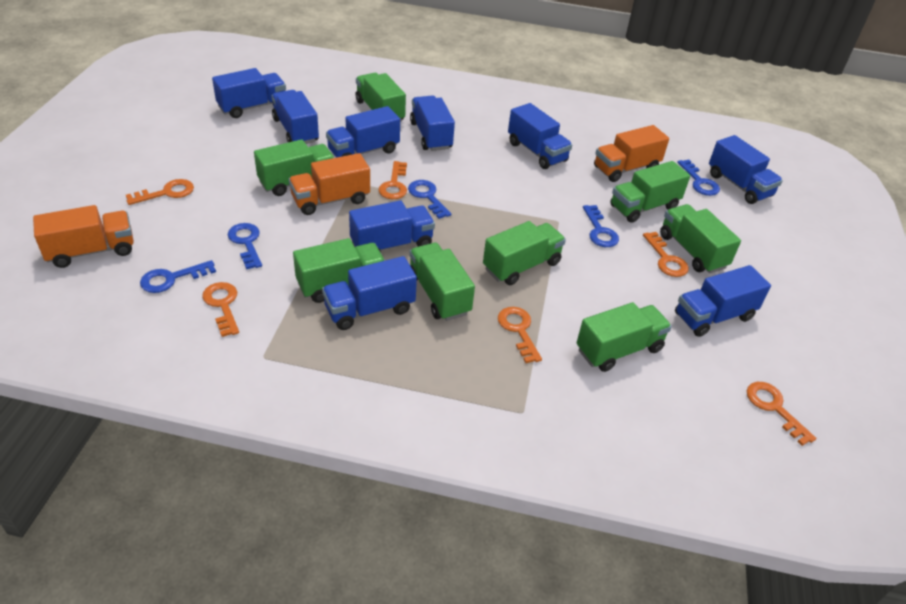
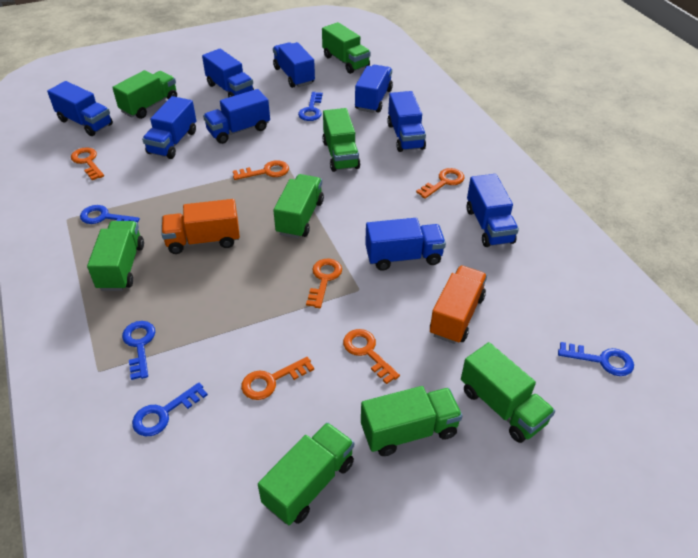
orange truck: [33,205,134,268] [289,153,370,215] [594,125,669,182] = 3 -> [161,199,240,254] [430,266,487,344] = 2

